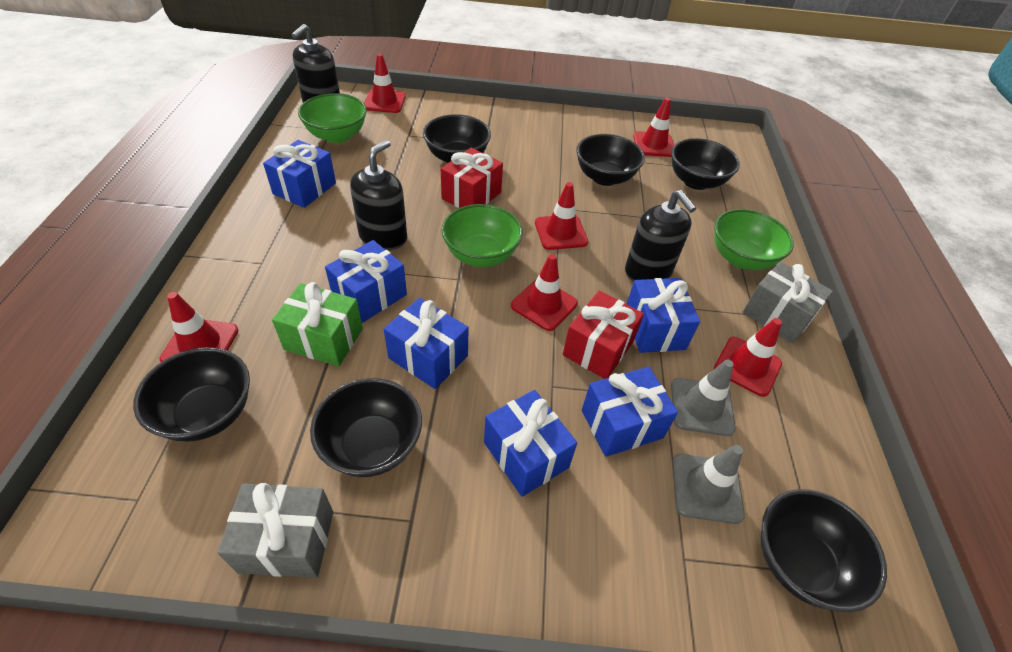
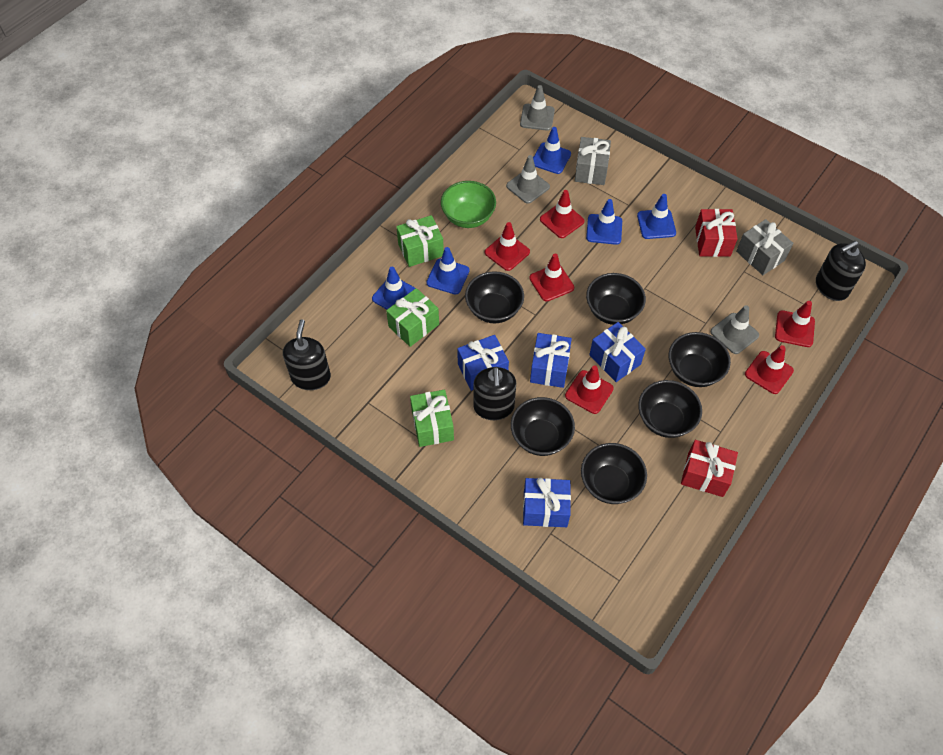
blue gift: [263,140,336,208] [325,240,407,323] [384,298,469,389] [484,390,577,497] [582,367,678,457] [627,278,700,353] = 6 -> [457,335,509,391] [523,478,571,527] [530,333,572,388] [589,322,646,382] = 4
blue traffic cone: none = 0 -> [372,267,415,309] [426,247,470,295] [533,127,571,174] [586,199,622,245] [637,194,676,239] = 5
green bowl: [298,93,367,143] [441,204,523,267] [714,209,794,270] = 3 -> [441,181,496,228] = 1
green gift: [272,282,363,366] = 1 -> [386,288,439,347] [396,215,444,267] [410,390,454,447] = 3
grey traffic cone: [671,359,736,436] [672,445,745,524] = 2 -> [506,155,550,204] [520,85,555,131] [711,305,759,354] = 3

